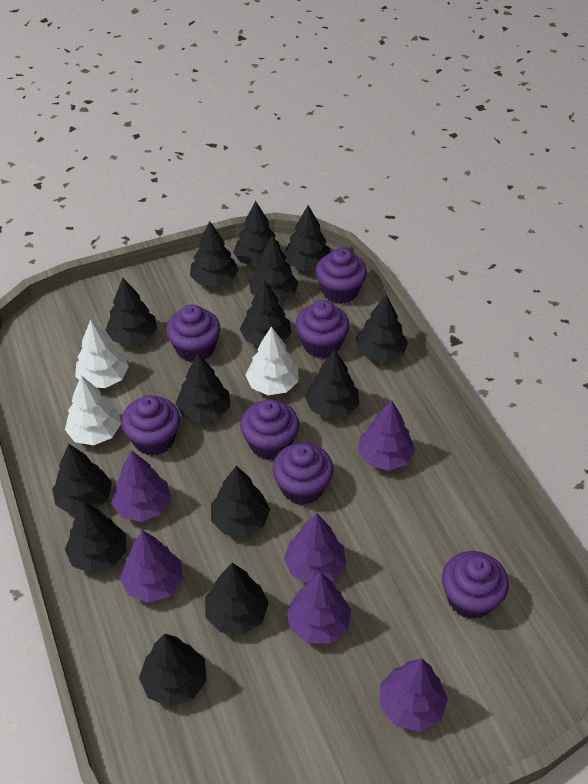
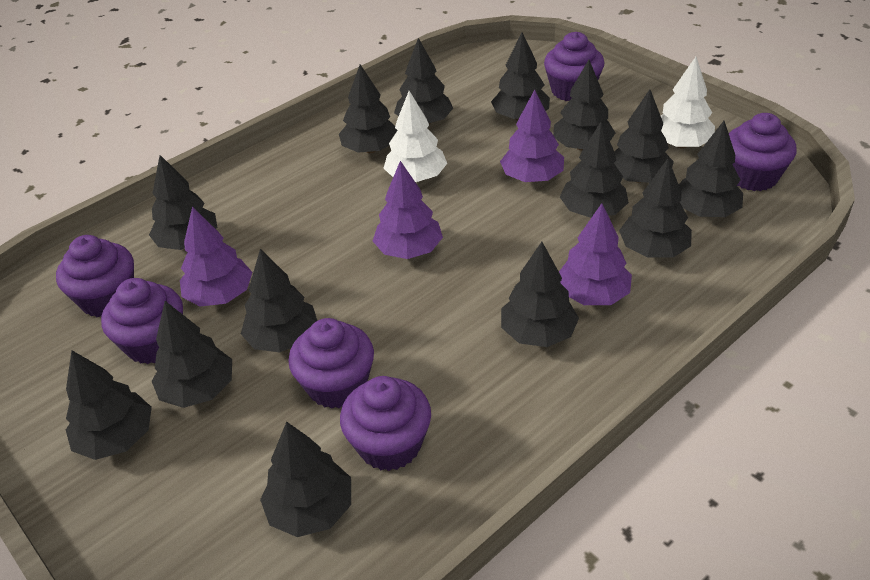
purple cupcake: [121,395,180,456] [166,305,220,362] [240,399,299,460] [272,443,333,505] [295,300,350,358] [315,248,367,304] [442,551,509,619] = 7 -> [56,235,134,317] [101,278,183,364] [288,318,374,409] [340,376,431,471] [544,32,604,101] [729,113,797,191] = 6
purple tree: [111,450,171,522] [120,530,183,603] [284,513,346,583] [286,572,351,643] [358,400,415,471] [380,658,448,732] = 6 -> [180,207,252,307] [373,161,443,259] [500,90,564,182] [559,203,632,305] = 4
white tree: [65,375,121,445] [75,320,129,388] [246,326,299,395] = 3 -> [384,91,447,182] [661,57,715,148] = 2

